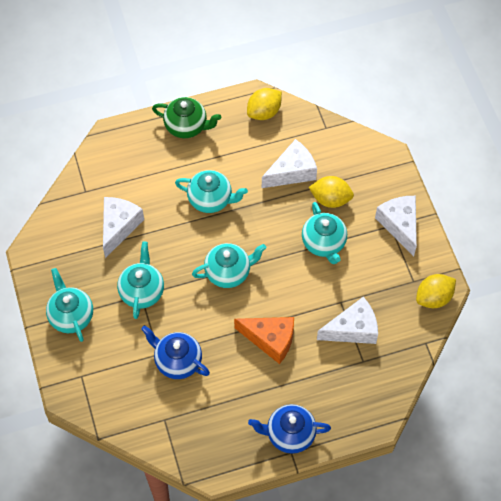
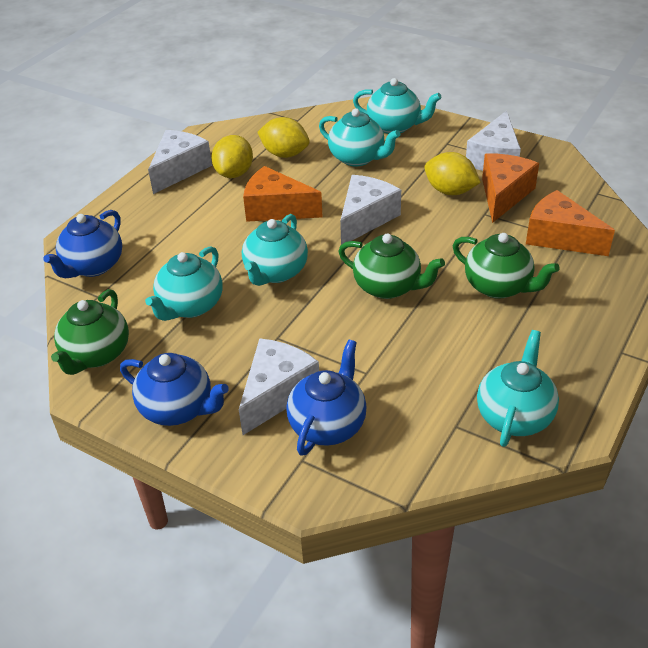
blue teapot: [141,325,210,379] [248,404,331,454] = 2 -> [44,210,122,278] [120,353,229,426] [286,339,367,456] = 3
green teapot: [152,97,221,138] = 1 -> [51,289,129,375] [338,233,445,299] [453,233,560,299] = 3
orange cheese: [234,317,294,364] = 1 -> [243,166,322,222] [482,153,539,223] [526,190,615,256] = 3

